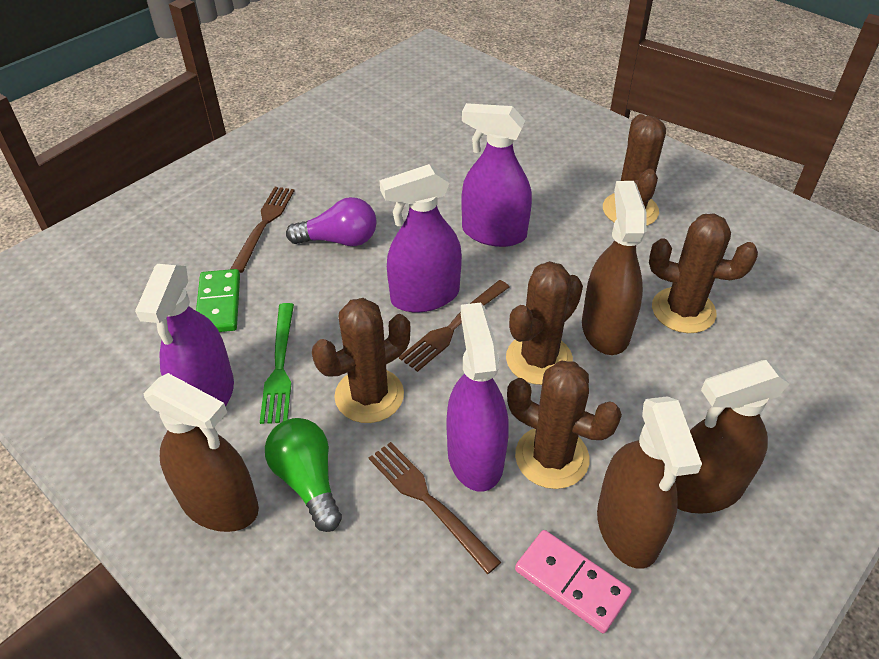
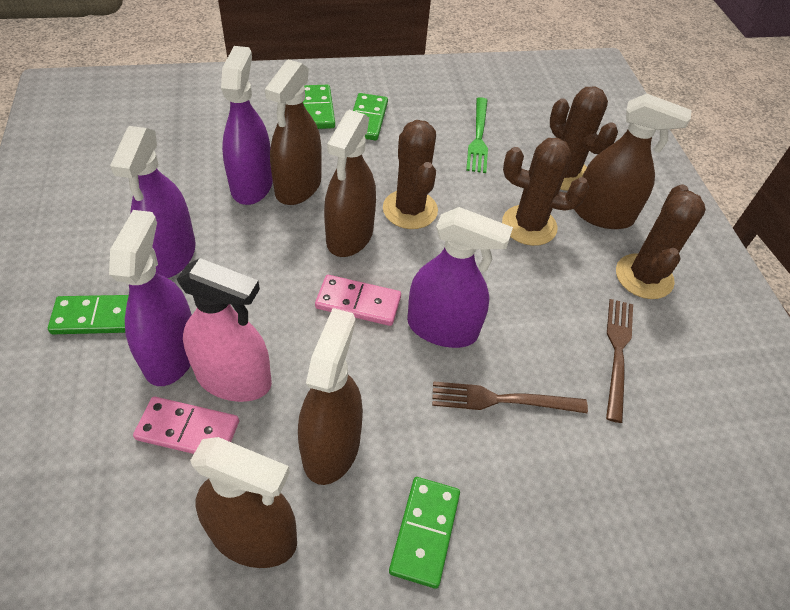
brown cactus: [312,298,410,423] [506,261,583,385] [507,361,622,489] [603,114,666,226] [649,213,758,333] = 5 -> [383,120,438,229] [502,138,589,246] [550,86,618,191] [616,184,706,299] = 4
brown fork: [231,187,295,273] [369,442,501,574] [399,280,509,372] = 3 -> [432,381,588,413] [606,299,633,423] = 2
brown spray bottle: [143,373,259,532] [582,181,647,355] [597,396,702,569] [675,360,789,514] = 4 -> [190,437,297,568] [265,59,322,205] [298,308,363,485] [324,110,376,257] [574,93,692,229] = 5
green domino: [196,269,240,332] = 1 -> [48,295,129,334] [303,85,335,129] [353,93,388,141] [389,477,460,589] = 4
green light bulb: [265,418,342,532] = 1 -> none = 0
pink domino: [515,530,632,633] = 1 -> [133,397,239,454] [315,275,401,326] = 2
pink spray bottle: none = 0 -> [177,258,272,402] = 1
purple light bulb: [286,197,377,246] = 1 -> none = 0

